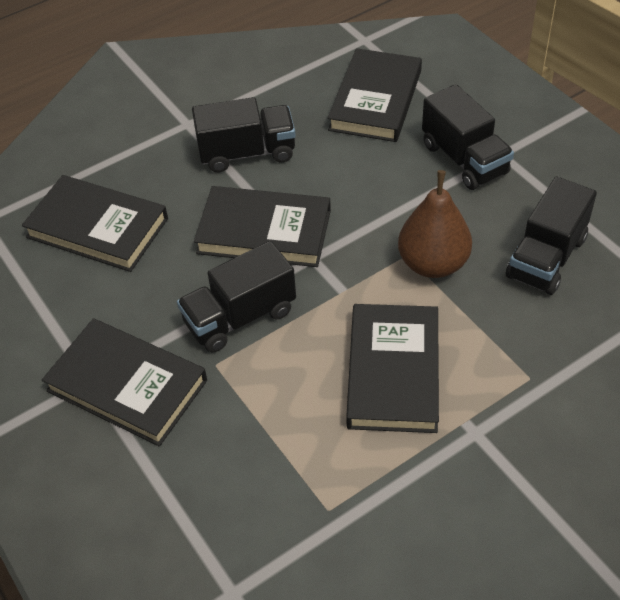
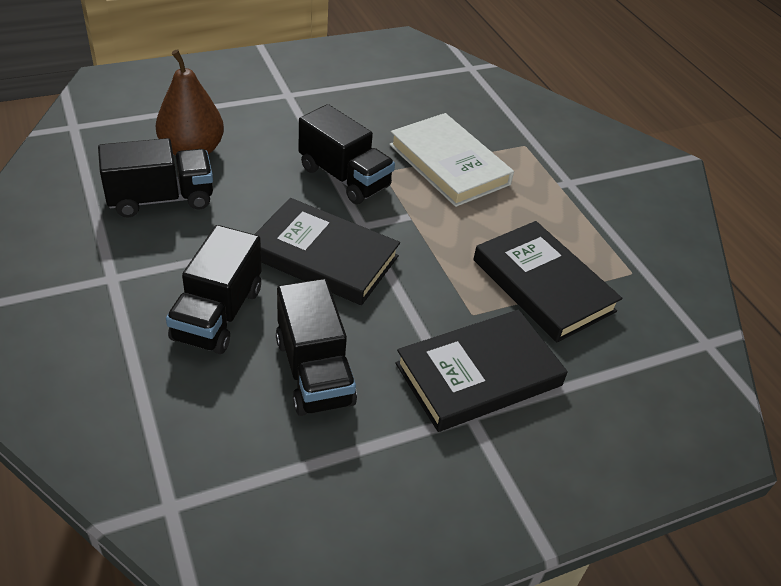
black book: [22,175,168,272] [42,318,207,446] [194,186,331,267] [328,48,422,142] [346,304,439,433] = 5 -> [254,198,400,305] [395,310,568,432] [473,221,622,343] = 3
white book: none = 0 -> [389,113,514,207] = 1

